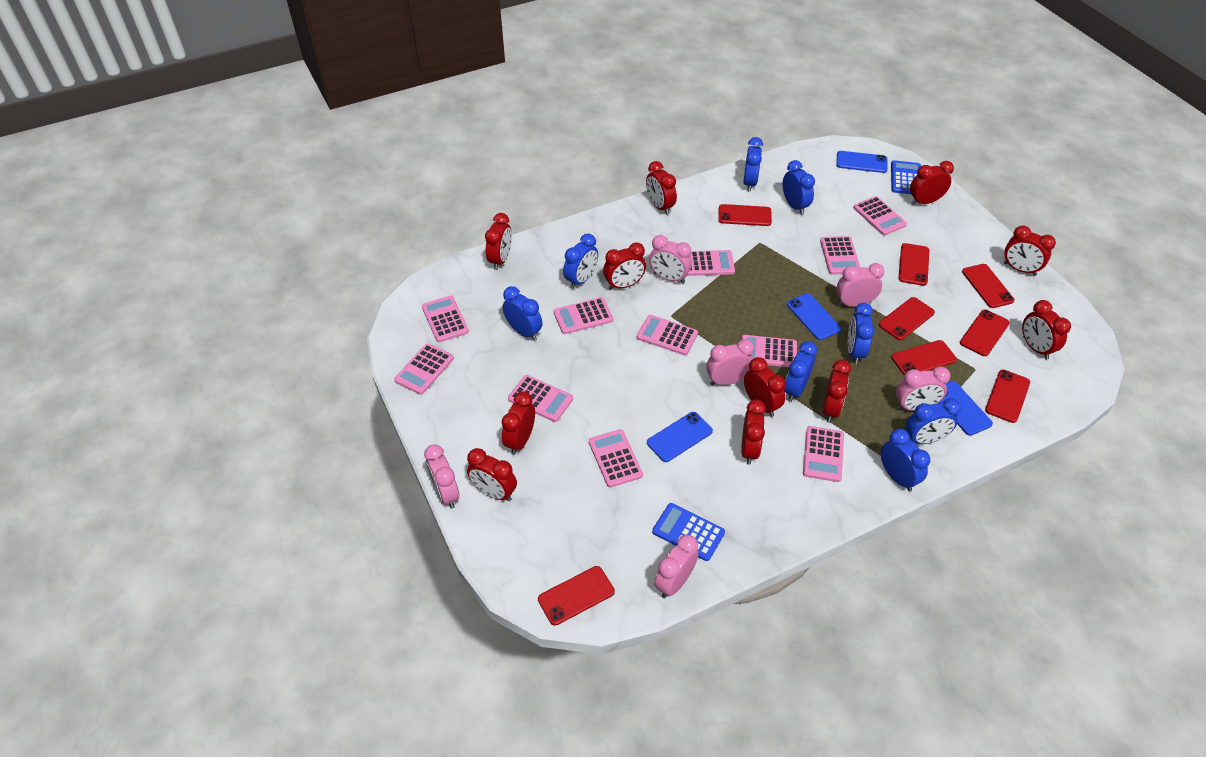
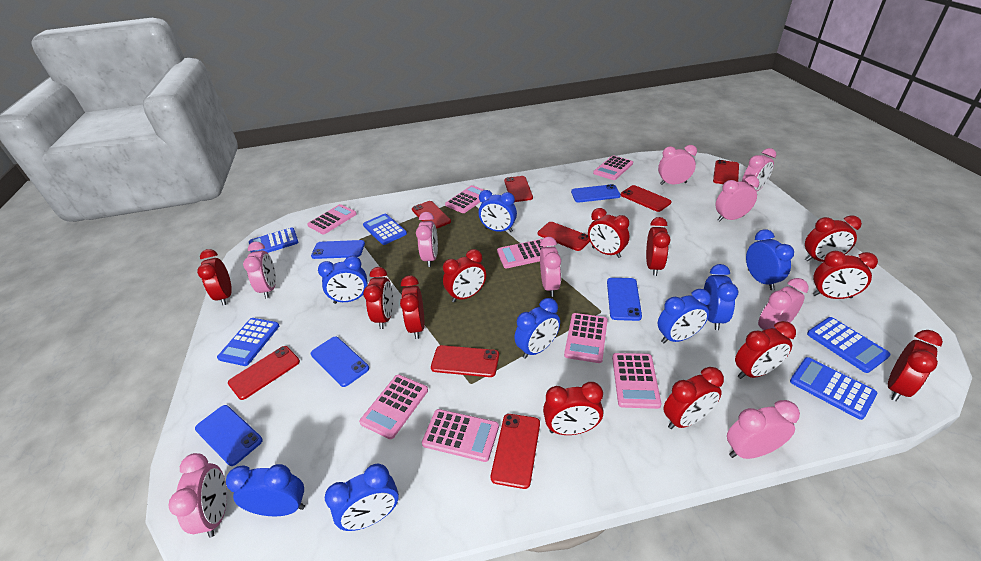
blue calculator: [652,503,725,561] [891,160,921,194] = 2 -> [217,318,279,366] [249,227,299,253] [363,214,407,245] [790,357,877,420] [807,317,891,373] = 5
blue phone: [647,412,713,462] [787,293,841,340] [836,151,888,173] [939,381,993,436] = 4 -> [195,405,263,466] [311,240,365,259] [311,336,369,387] [571,184,621,202] [607,278,642,321] = 5
pink calculator: [394,343,454,395] [422,296,469,342] [508,375,573,422] [554,297,613,334] [589,429,643,488] [637,315,698,355] [687,250,735,276] [741,335,797,367] [803,426,844,482] [820,236,861,275] [853,196,907,235] = 11 -> [307,204,357,234] [359,375,428,439] [422,409,499,462] [445,185,484,213] [497,239,546,268] [564,313,608,363] [593,155,633,180] [612,353,661,409] = 8
pink clock: [424,444,459,509] [649,235,692,283] [655,534,699,598] [706,339,754,386] [836,263,884,307] [896,367,950,411] = 6 -> [168,453,227,538] [243,242,276,298] [416,212,438,267] [540,237,561,297] [658,145,697,185] [716,176,759,222] [727,400,800,459] [742,148,776,192] [758,278,809,330] = 9
red clock: [467,448,517,501] [485,213,512,270] [502,391,535,455] [603,242,646,290] [646,161,677,215] [741,400,766,465] [744,357,786,417] [822,360,851,423] [910,161,954,205] [1004,226,1056,276] [1022,300,1071,359] = 11 -> [197,249,232,306] [363,267,393,329] [400,275,425,339] [443,249,486,303] [543,382,603,435] [588,208,629,258] [646,217,670,276] [663,367,724,429] [735,321,796,379] [805,215,862,262] [812,251,878,299] [888,330,943,401] = 12

